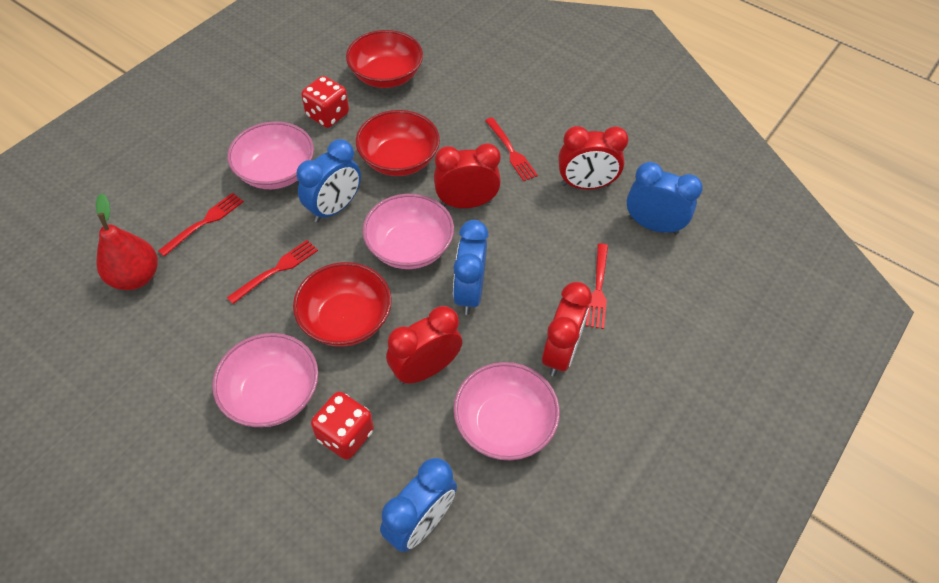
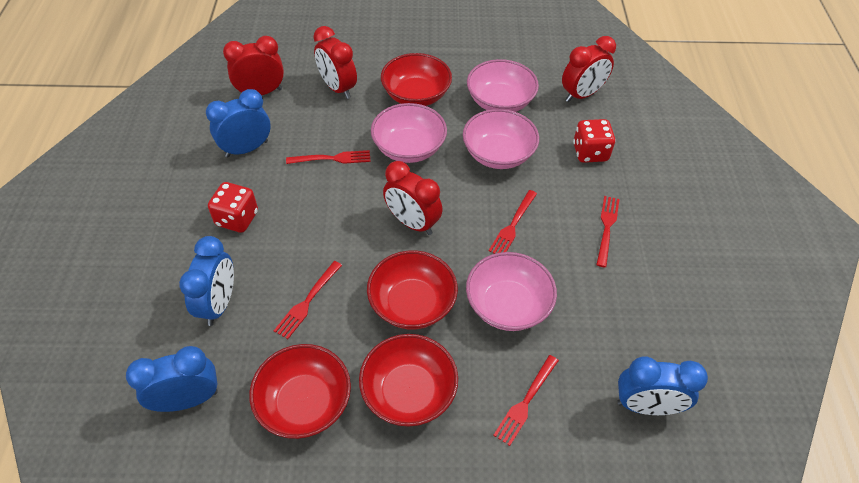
red bowl: [293,262,392,347] [346,30,423,88] [356,110,440,176] = 3 -> [249,344,351,439] [359,334,458,427] [367,251,458,329] [381,53,452,106] = 4
red fork: [158,193,244,257] [227,240,318,304] [485,117,538,181] [586,243,608,329] = 4 -> [274,261,342,339] [286,150,371,164] [489,190,537,254] [493,355,559,446] [596,196,620,267] = 5
red pear: [96,193,158,290] = 1 -> none = 0

